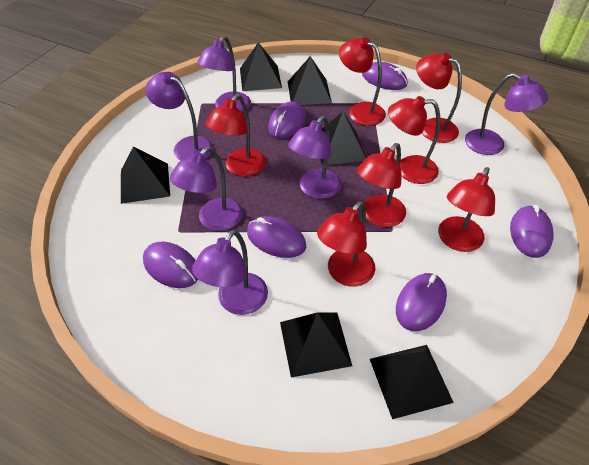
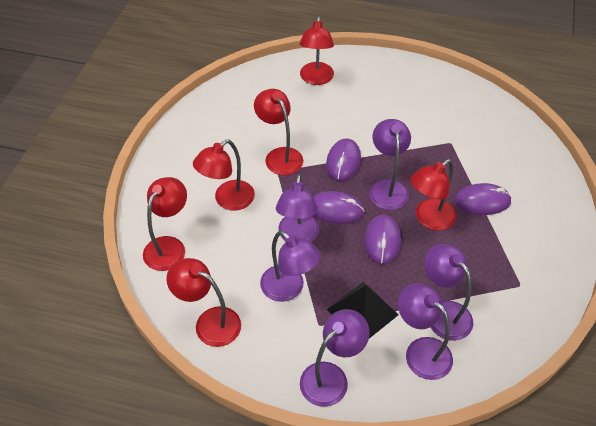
black pyramid: [121,147,170,204] [240,42,282,91] [280,312,352,378] [288,56,332,105] [320,112,366,166] [370,345,454,419] = 6 -> [327,282,398,339] = 1
purple mouse: [143,242,198,288] [247,216,306,258] [268,102,306,139] [362,62,408,90] [396,273,447,331] [510,205,553,258] = 6 -> [313,191,365,224] [326,139,361,181] [364,215,401,265] [455,183,512,215] = 4
red lamp: [205,94,266,176] [317,201,376,287] [339,37,386,126] [357,143,406,227] [388,96,440,184] [416,53,462,143] [438,167,495,252] = 7 -> [143,177,187,271] [166,258,241,347] [193,139,255,211] [254,89,303,175] [300,16,334,85] [410,159,456,230] = 6

